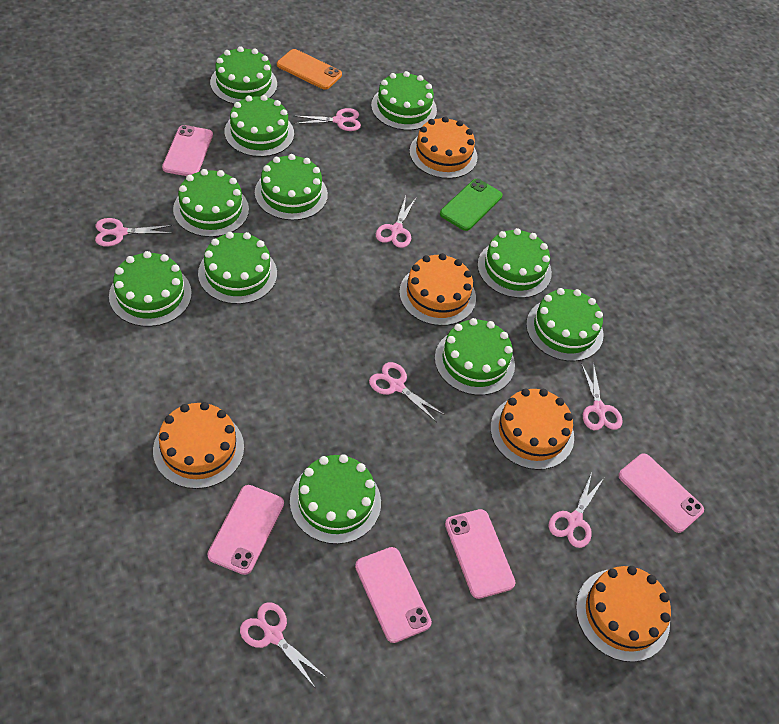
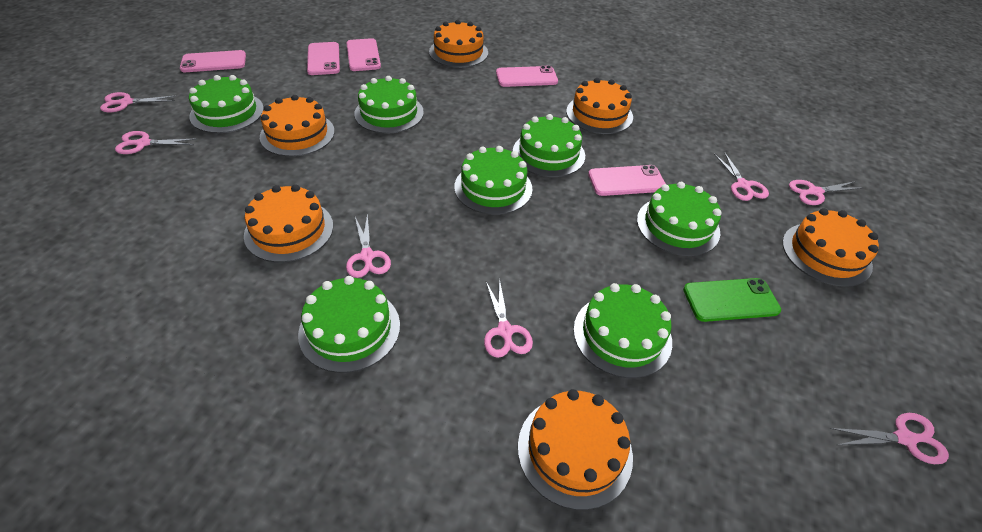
green cake: [109,251,192,327] [173,169,249,237] [198,232,277,304] [210,46,277,104] [224,95,294,157] [255,154,328,220] [290,454,381,544] [371,71,437,130] [435,318,515,395] [477,228,552,298] [526,288,603,361] = 11 -> [189,75,264,133] [298,276,400,373] [354,76,424,134] [454,146,533,215] [513,114,585,177] [573,283,672,378] [637,182,722,256] = 7
orange cake: [153,402,244,489] [399,253,476,326] [409,116,478,179] [490,388,574,470] [576,566,671,662] = 5 -> [244,184,333,263] [260,95,335,157] [429,20,488,68] [518,389,633,510] [566,78,633,134] [782,208,879,287] = 6
orange phone: [277,49,342,90] = 1 -> none = 0

